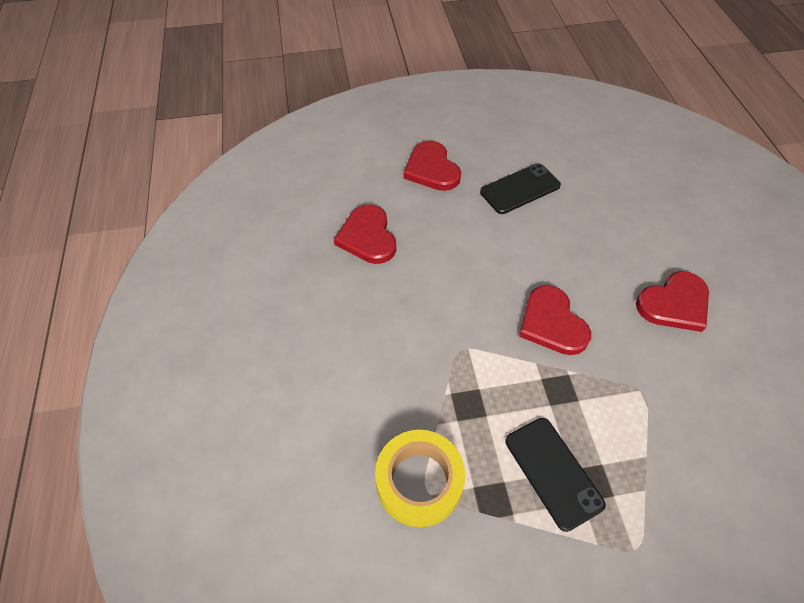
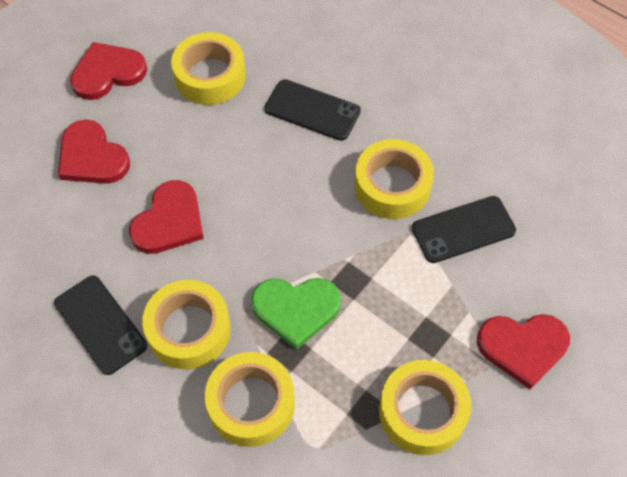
black phone: [480,163,561,214] [505,418,606,532] = 2 -> [54,276,147,375] [265,79,361,141] [412,196,516,263] = 3
green heart: none = 0 -> [251,278,341,350] = 1
yellow tape: [375,430,465,527] = 1 -> [142,280,231,369] [171,32,246,105] [205,352,295,447] [355,139,434,219] [379,360,471,455] = 5

